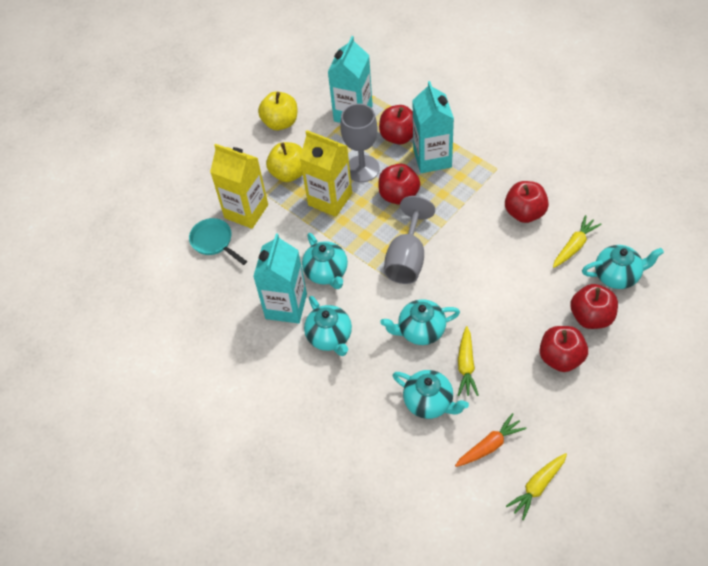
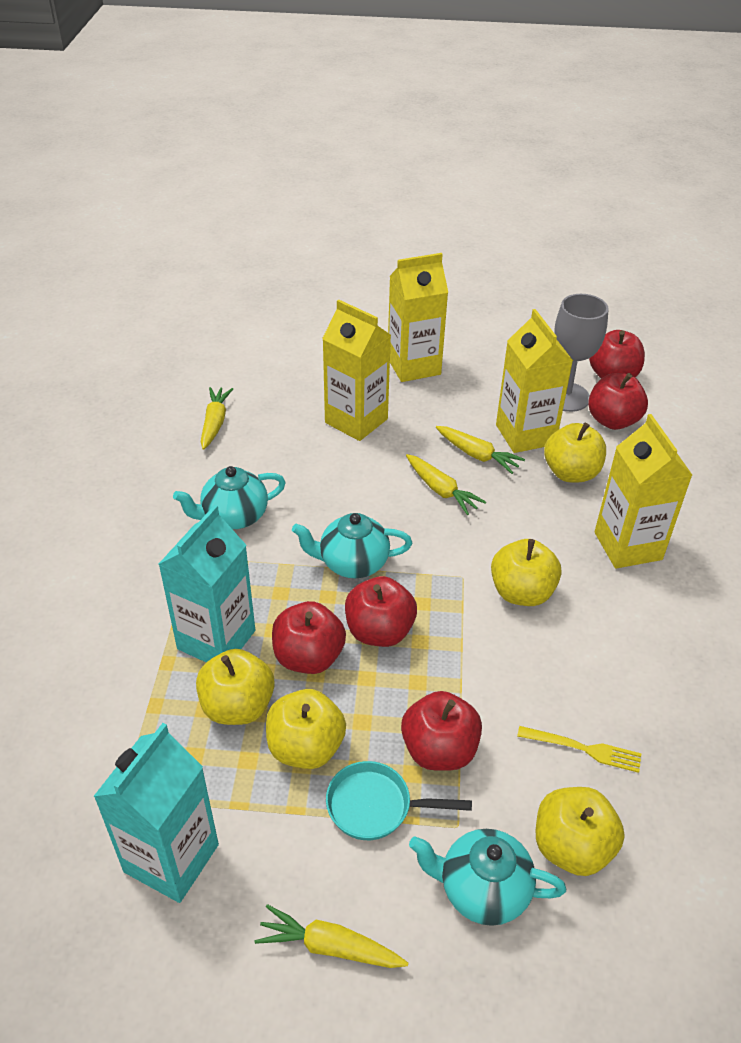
grey goblet: [340,103,380,182] [384,196,435,284] = 2 -> [554,294,609,412] = 1
orange carrot: [455,413,526,467] = 1 -> none = 0
turquoise carton: [253,234,307,324] [328,36,373,123] [412,81,454,173] = 3 -> [93,723,219,903] [159,505,255,662] = 2
turquoise teapot: [302,233,348,289] [304,296,352,356] [380,299,460,345] [393,370,469,419] [582,245,664,289] = 5 -> [173,466,286,529] [292,513,412,578] [409,829,566,926] = 3
yellow apple: [258,91,297,130] [266,142,303,182] = 2 -> [196,649,275,725] [266,689,346,769] [491,539,561,606] [536,787,625,876] [544,423,606,483] = 5
yellow carrot: [458,326,479,396] [506,453,567,520] [553,215,601,268] = 3 -> [201,387,233,450] [255,904,408,968] [406,454,486,515] [436,426,525,474] = 4
yellow carton: [210,144,268,229] [300,130,352,217] = 2 -> [322,300,391,441] [388,253,448,382] [496,309,573,453] [595,414,692,568] = 4
yellow fork: none = 0 -> [517,726,641,773] = 1

